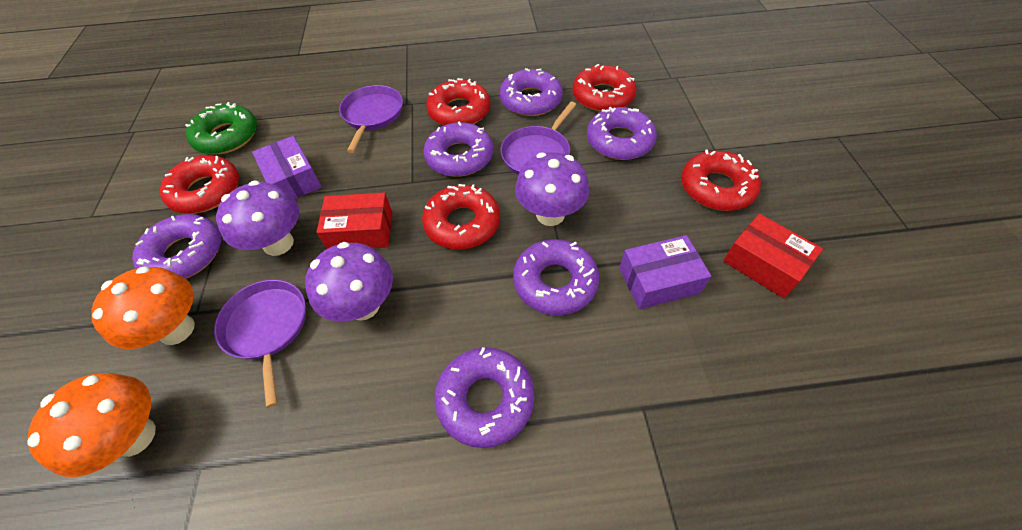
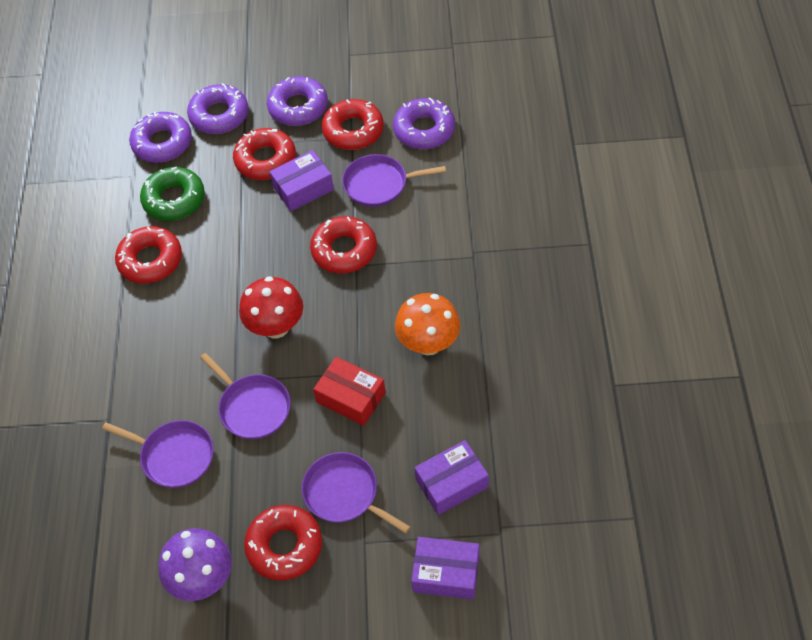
orange mushroom: [28,373,156,477] [91,266,195,349] = 2 -> [395,293,460,355] = 1
purple box: [252,136,322,199] [619,235,711,309] = 2 -> [270,150,334,211] [411,537,479,599] [415,440,489,515] = 3
purple donut: [132,214,221,279] [424,121,493,177] [435,347,535,448] [499,68,563,116] [513,239,599,315] [587,107,657,160] = 6 -> [129,112,192,163] [187,83,249,134] [267,76,328,126] [393,97,455,149] = 4
purple mushroom: [216,180,299,256] [305,242,393,322] [515,152,589,226] = 3 -> [158,528,232,601] = 1
purple pan: [214,280,306,408] [339,85,403,153] [500,101,577,175] = 3 -> [102,420,214,488] [200,353,291,439] [302,452,410,533] [342,154,446,207] = 4
red box: [317,192,392,249] [723,214,823,298] = 2 -> [313,357,386,426] = 1
red mushroom: none = 0 -> [239,276,303,338] = 1

